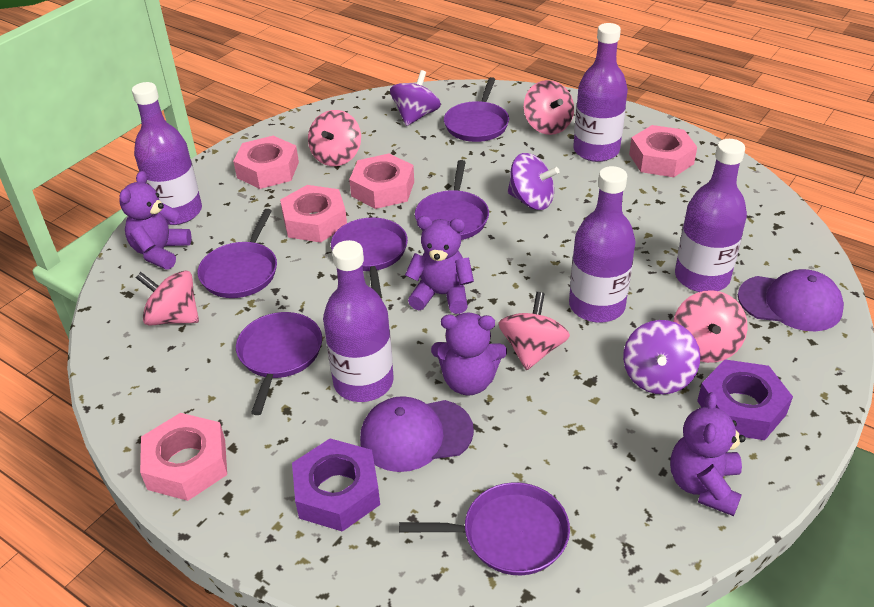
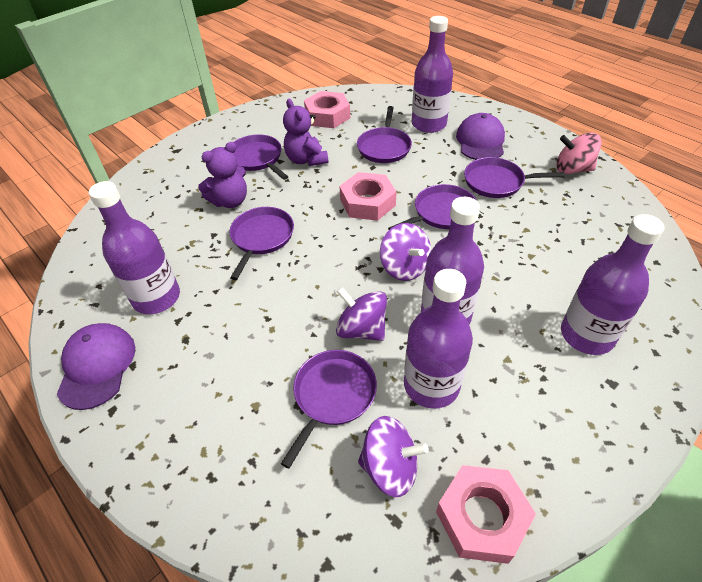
pink nut: [140,413,227,501] [233,136,299,189] [280,185,347,243] [349,154,414,209] [629,125,697,177] = 5 -> [304,91,350,128] [340,172,396,221] [436,465,536,564] = 3
pink spinning top: [136,270,199,326] [308,110,361,166] [499,292,570,370] [524,80,574,135] [673,290,748,363] = 5 -> [556,133,602,174] = 1
purple nut: [292,438,380,532] [697,359,793,440] = 2 -> none = 0
purple teddy bear: [119,171,192,270] [405,216,474,314] [431,312,507,396] [670,392,746,516] = 4 -> [198,142,247,208] [283,99,329,166] = 2

